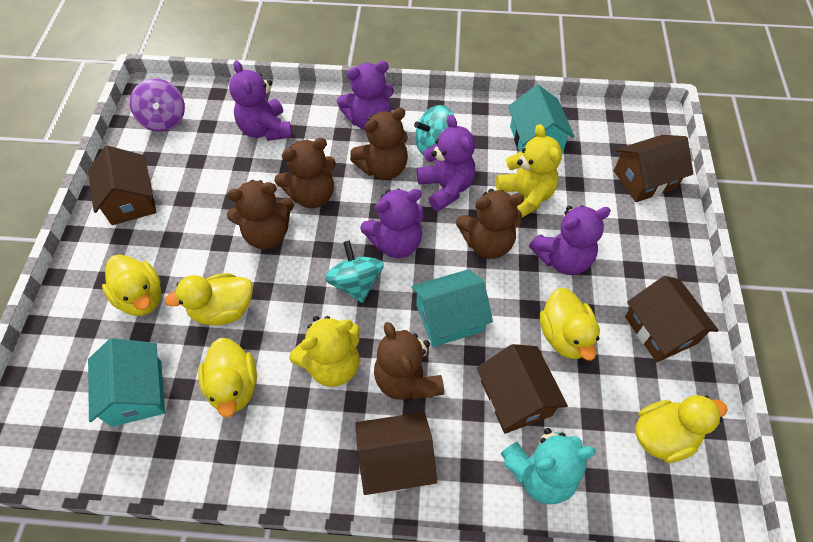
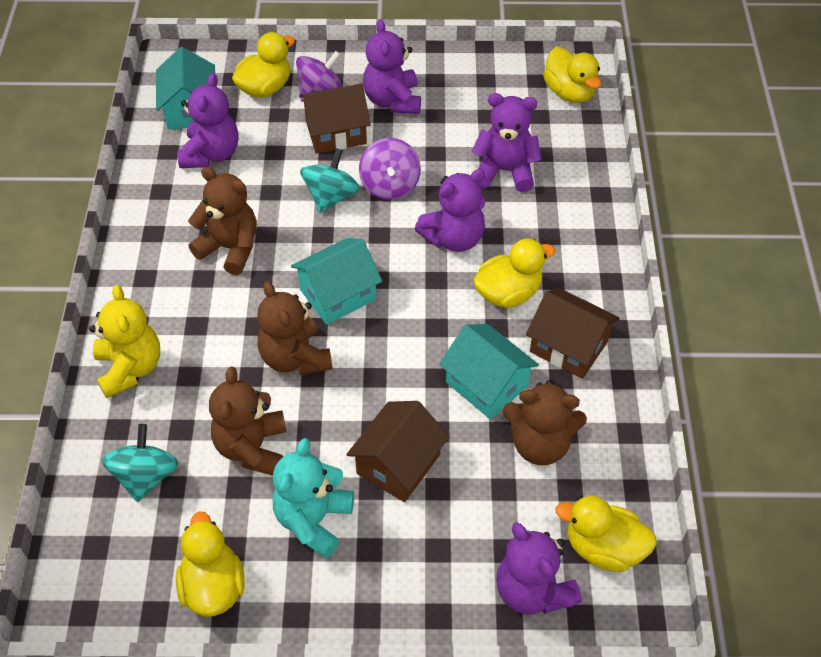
brown house: [88,146,157,225] [355,412,437,495] [477,344,568,434] [614,135,693,202] [625,276,719,362] = 5 -> [299,84,371,153] [346,401,449,502] [526,288,620,379] = 3
brown teddy bear: [227,180,294,249] [274,138,336,208] [350,108,408,180] [374,322,444,400] [456,189,524,259] = 5 -> [188,167,257,275] [209,367,287,476] [257,281,333,375] [503,380,587,465] = 4
purple spinning top: [130,78,185,132] = 1 -> [296,51,343,102] [359,138,421,200] = 2
yellow teddy bear: [289,316,359,387] [496,124,562,218] = 2 -> [90,285,160,398] = 1

